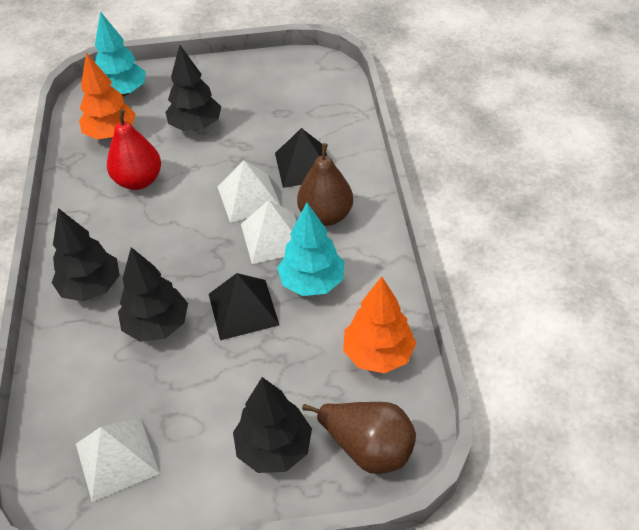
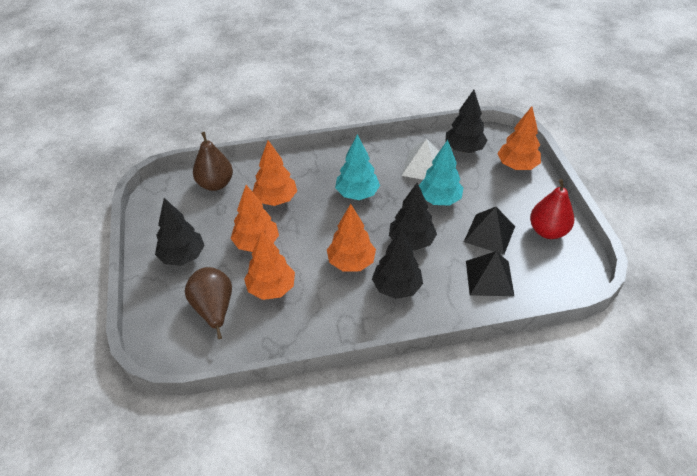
orange tree: [79,53,136,139] [343,276,416,373] = 2 -> [231,185,279,252] [244,231,295,300] [252,140,297,206] [327,204,376,271] [497,106,541,170] = 5
white pyramid: [76,418,160,502] [218,160,281,223] [241,200,297,264] = 3 -> [401,139,439,180] = 1

